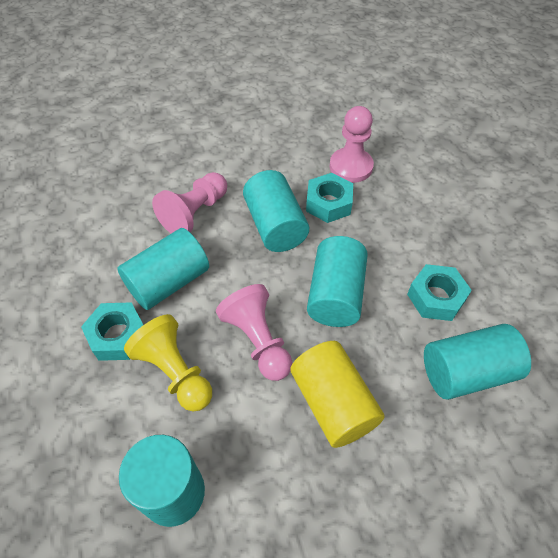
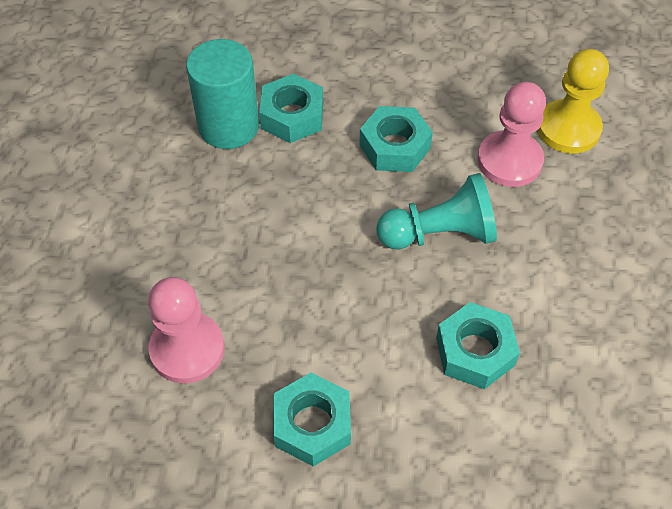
pink pawn: [152,172,227,233] [216,284,292,381] [329,106,374,183] = 3 -> [148,277,224,384] [477,82,546,187] = 2
turquoise cylinder: [117,228,209,310] [119,435,205,527] [243,170,309,252] [307,236,368,327] [424,324,531,400] = 5 -> [186,39,259,149] = 1
turquoise nut: [81,302,143,361] [306,173,353,223] [407,264,472,321] = 3 -> [259,74,323,143] [273,373,351,467] [359,106,433,172] [436,302,520,389] = 4
turquoise pawn: none = 0 -> [376,173,497,249] = 1
yellow cylinder: [291,341,385,448] = 1 -> none = 0

